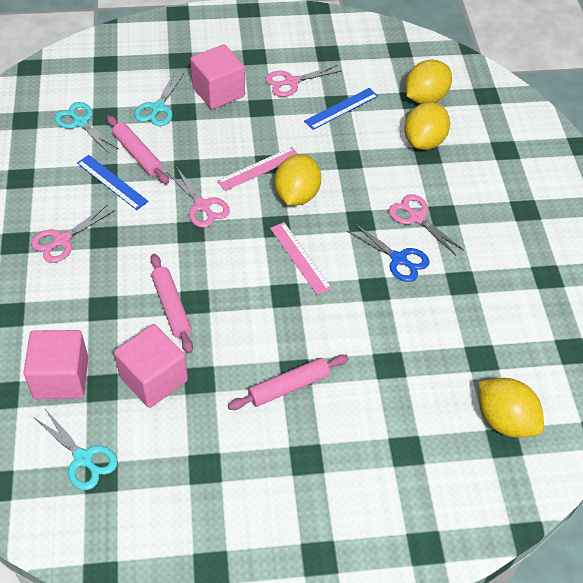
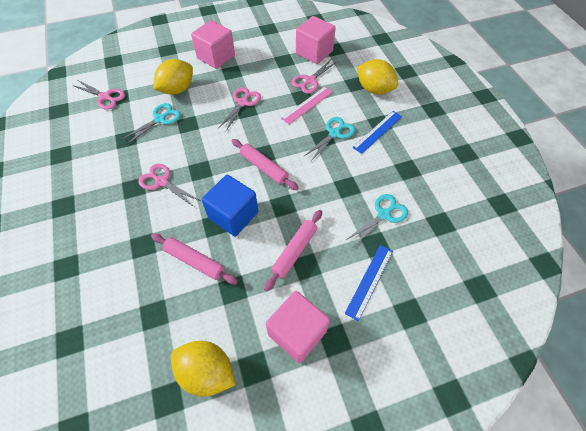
blue cube: none = 0 -> [202,175,258,236] = 1
blue scissors: [347,223,430,282] = 1 -> none = 0
pink ruler: [217,147,298,191] [270,222,332,295] = 2 -> [281,86,333,124] = 1
yellow lemon: [274,154,321,206] [404,102,450,150] [405,60,452,104] [478,378,544,438] = 4 -> [153,59,193,95] [171,341,235,397] [357,59,398,95] = 3

